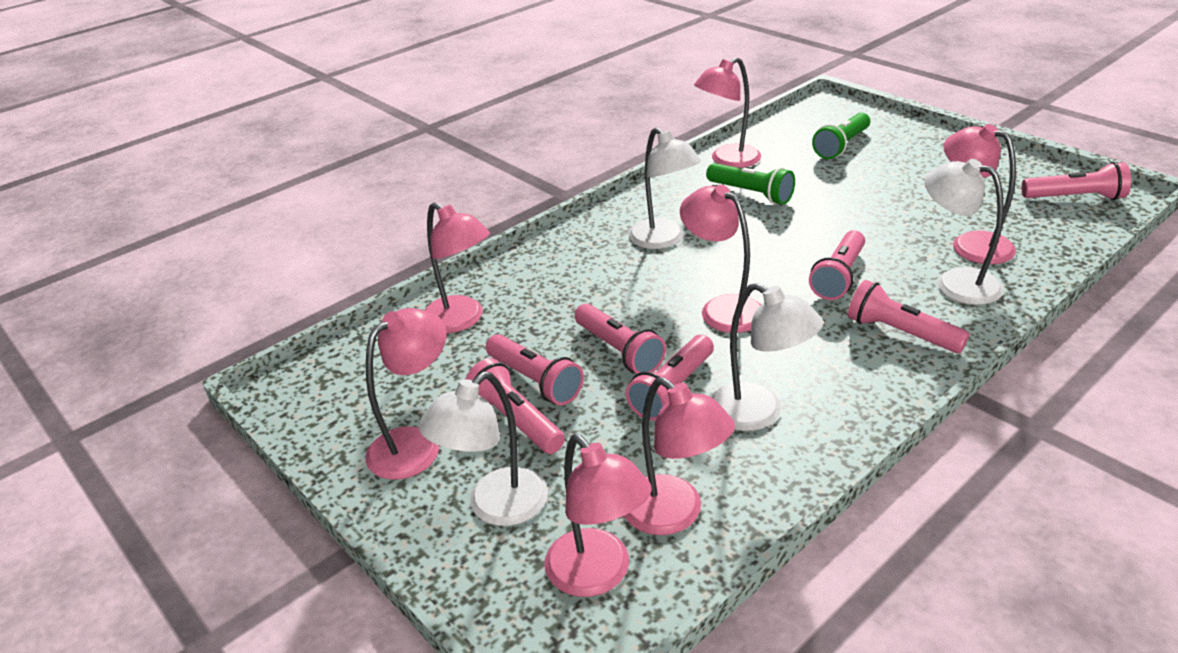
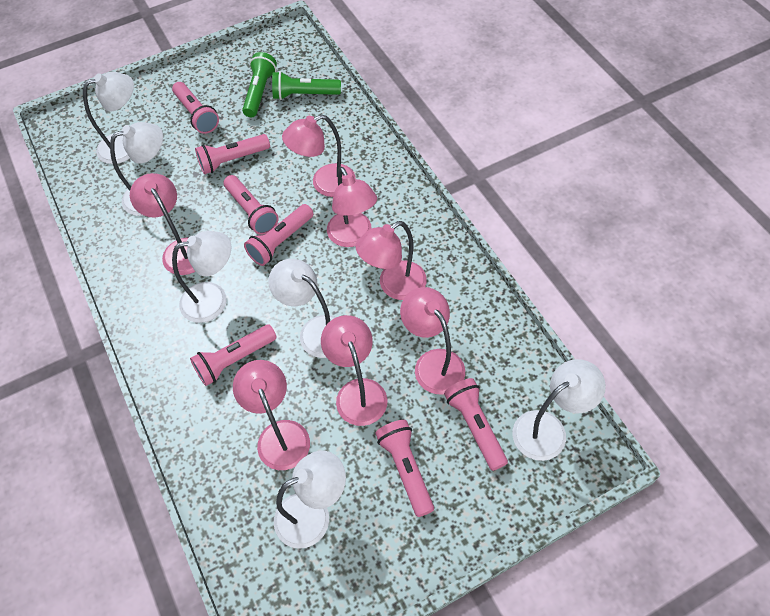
white lamp: [418,372,548,526] [628,127,701,249] [711,283,823,431] [925,159,1004,305] = 4 -> [83,72,134,164] [110,122,163,216] [172,231,231,323] [268,259,336,358] [274,451,346,549] [513,359,606,461] = 6

